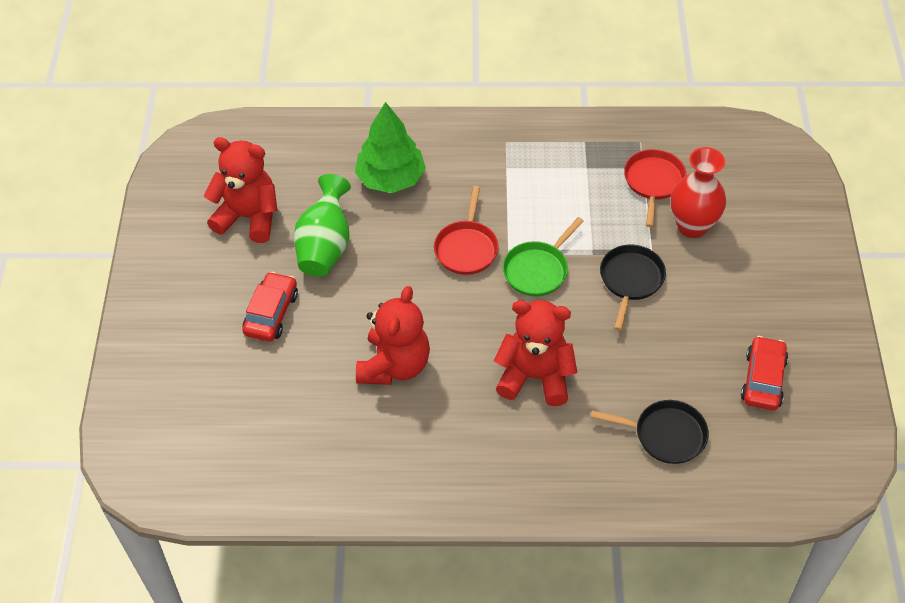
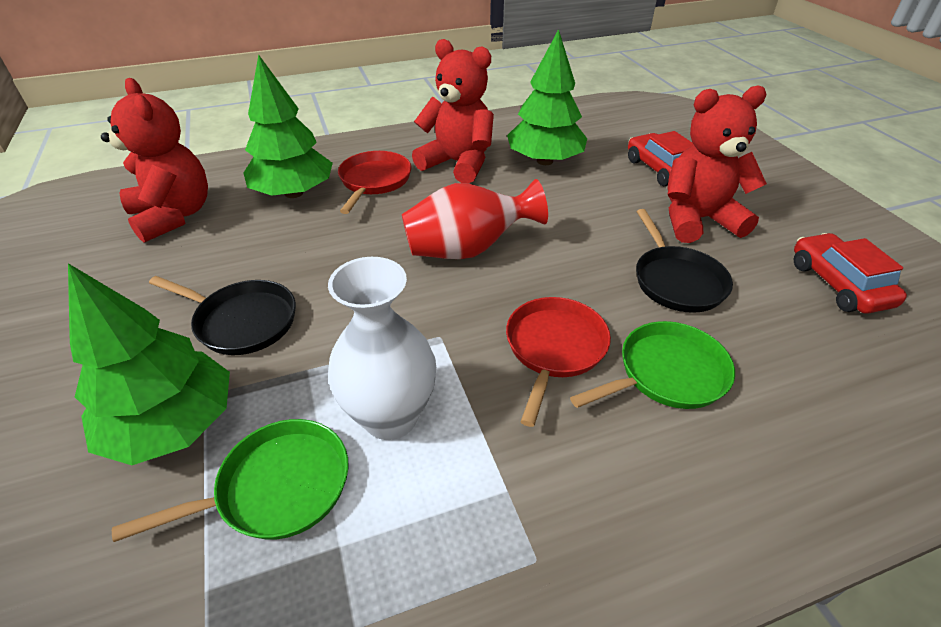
green pan: [503,217,584,296] = 1 -> [112,419,349,542] [570,321,735,409] = 2
green tree: [355,102,426,193] = 1 -> [68,263,230,465] [244,54,333,198] [507,29,587,165] = 3
green vase: [294,174,351,277] = 1 -> none = 0
white vase: none = 0 -> [328,257,436,440] = 1

